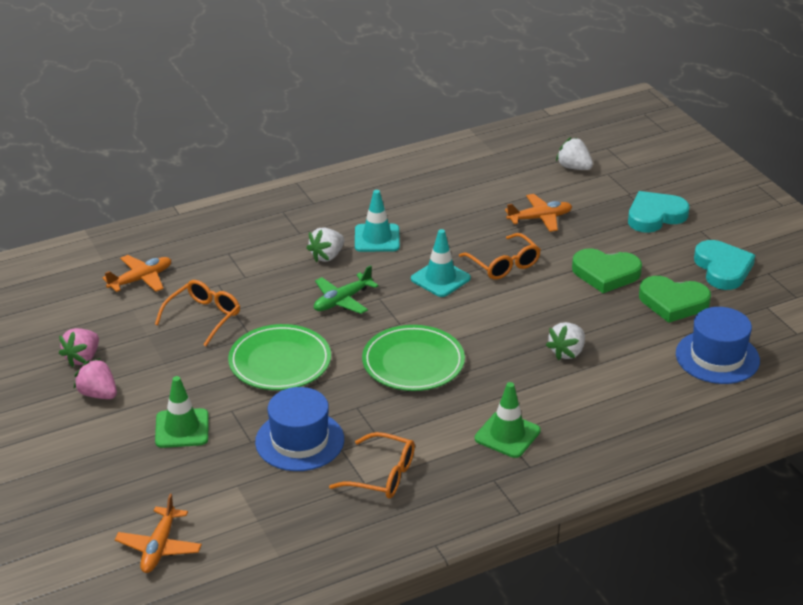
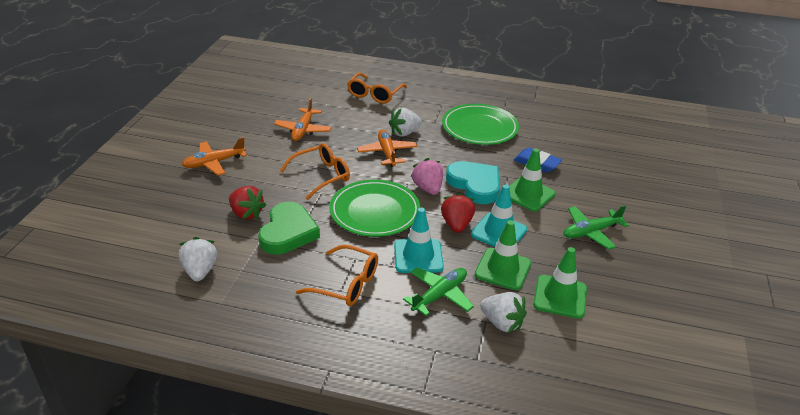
blue eraser: none = 0 -> [514,148,562,173] = 1
blue hat: [255,387,344,471] [676,307,760,384] = 2 -> none = 0
green heart: [572,249,642,293] [639,276,711,323] = 2 -> [258,202,320,254] = 1
green plane: [314,265,379,314] = 1 -> [403,268,474,316] [564,205,629,250] = 2
green traffic cone: [155,376,208,448] [475,382,541,458] = 2 -> [475,220,531,290] [509,148,555,211] [533,247,587,319] = 3
pink strawberry: [59,328,99,367] [74,358,117,399] = 2 -> [411,158,443,195] = 1
red strawberry: none = 0 -> [229,186,266,220] [441,193,475,233] = 2
turquoise heart: [628,191,689,233] [694,240,755,290] = 2 -> [446,161,500,204] = 1

